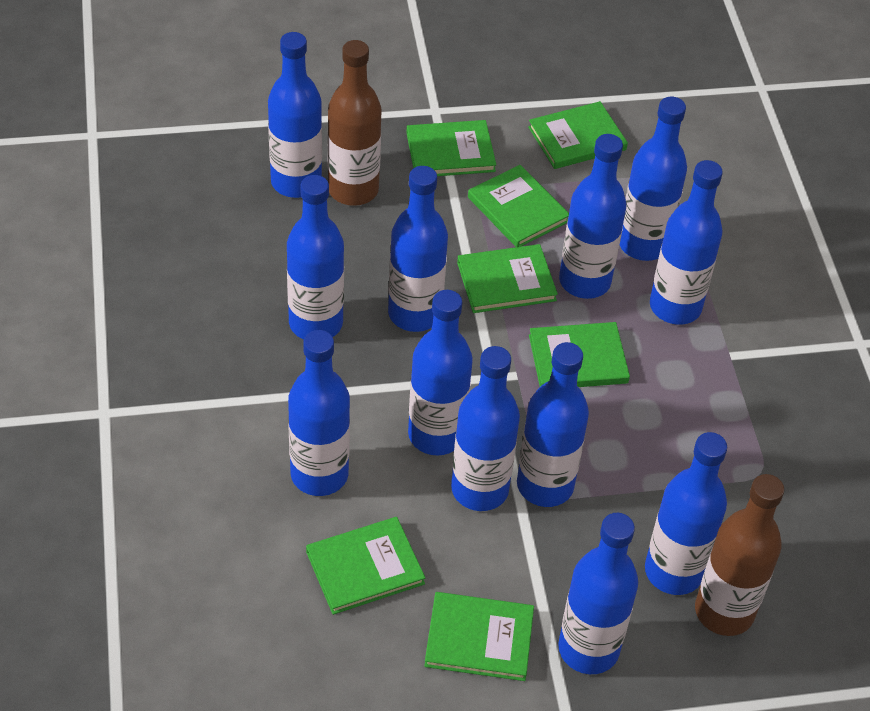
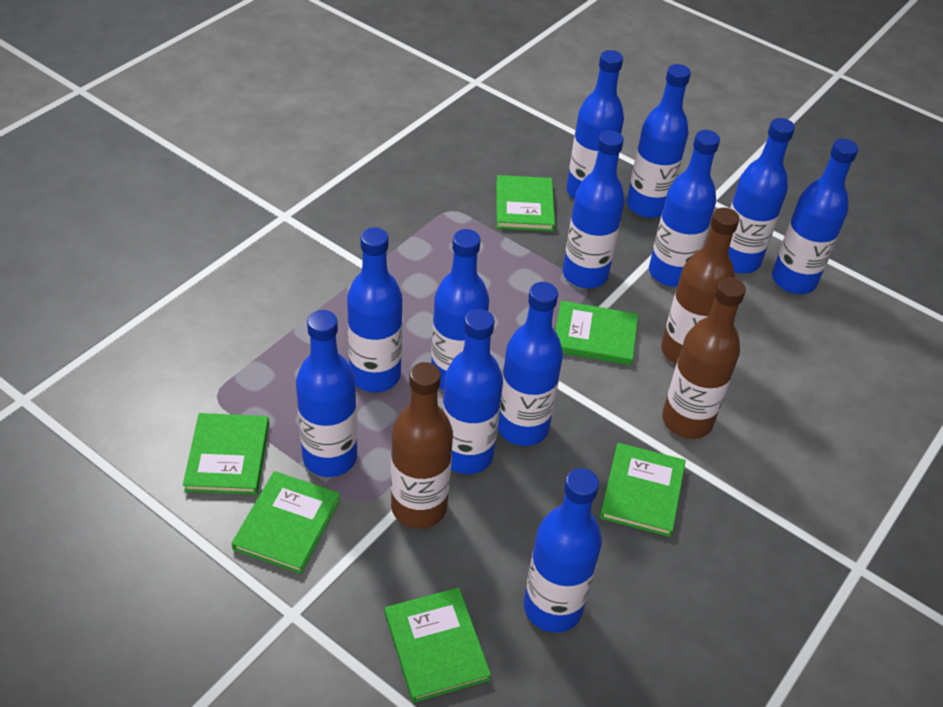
brown bottle: [327,40,382,206] [695,474,784,636] = 2 -> [391,362,453,529] [661,208,740,364] [662,277,746,439] = 3
green book: [306,517,426,615] [406,120,496,176] [424,592,534,681] [457,244,558,313] [468,165,569,247] [528,101,628,169] [529,322,630,387] = 7 -> [183,413,269,495] [232,471,340,574] [385,587,491,703] [496,175,555,231] [555,301,638,365] [600,443,686,537] = 6

